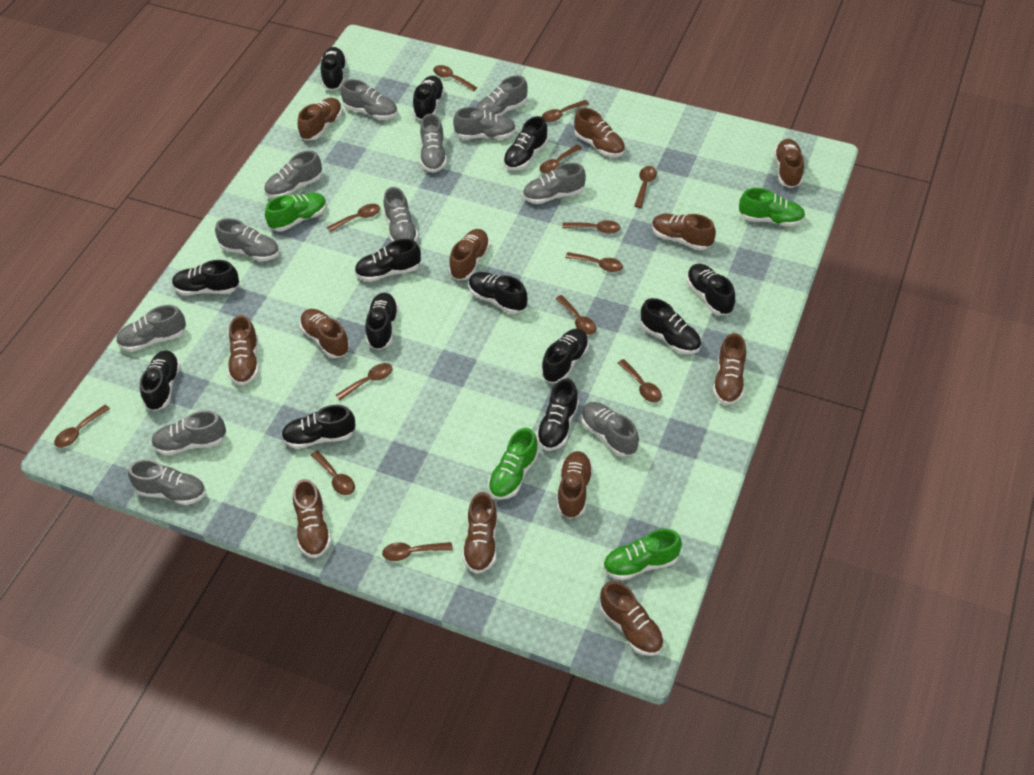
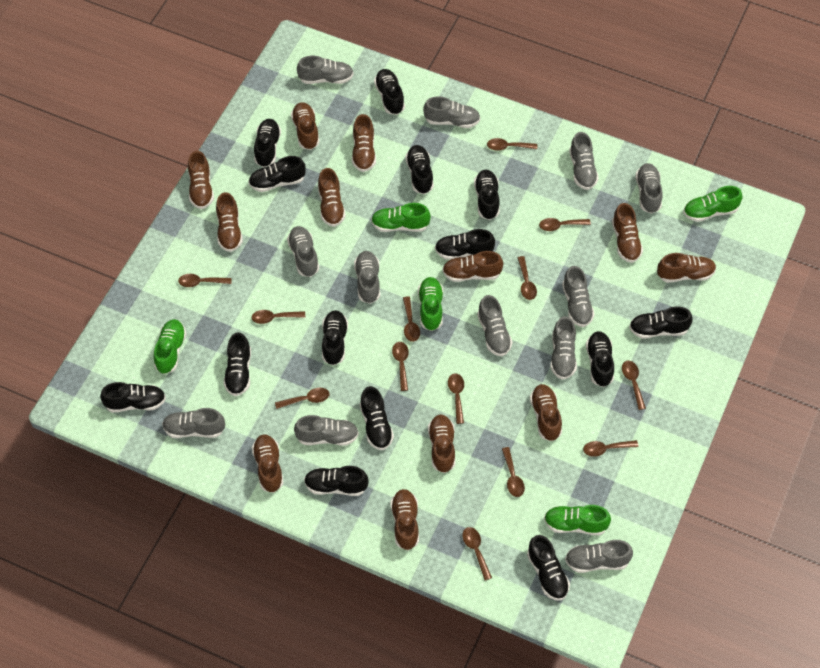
black shoe: [140,350,181,411] [172,260,239,295] [281,405,355,449] [321,47,347,90] [355,239,421,282] [366,293,399,350] [413,76,445,120] [469,272,527,314] [503,116,548,170] [536,378,579,451] [541,329,589,383] [641,298,701,354] [686,264,735,315] = 13 -> [100,382,166,412] [224,332,251,396] [249,156,306,192] [254,119,281,167] [304,466,369,496] [322,310,348,365] [360,386,394,450] [374,69,405,115] [405,145,434,194] [435,229,495,260] [474,169,500,220] [527,535,570,601] [586,331,614,387] [629,307,693,339] = 14
green shoe: [265,193,327,232] [488,428,539,500] [603,529,682,581] [739,188,805,227] = 4 -> [154,319,186,374] [371,203,431,232] [418,277,443,331] [544,505,611,535] [683,186,742,222] = 5

